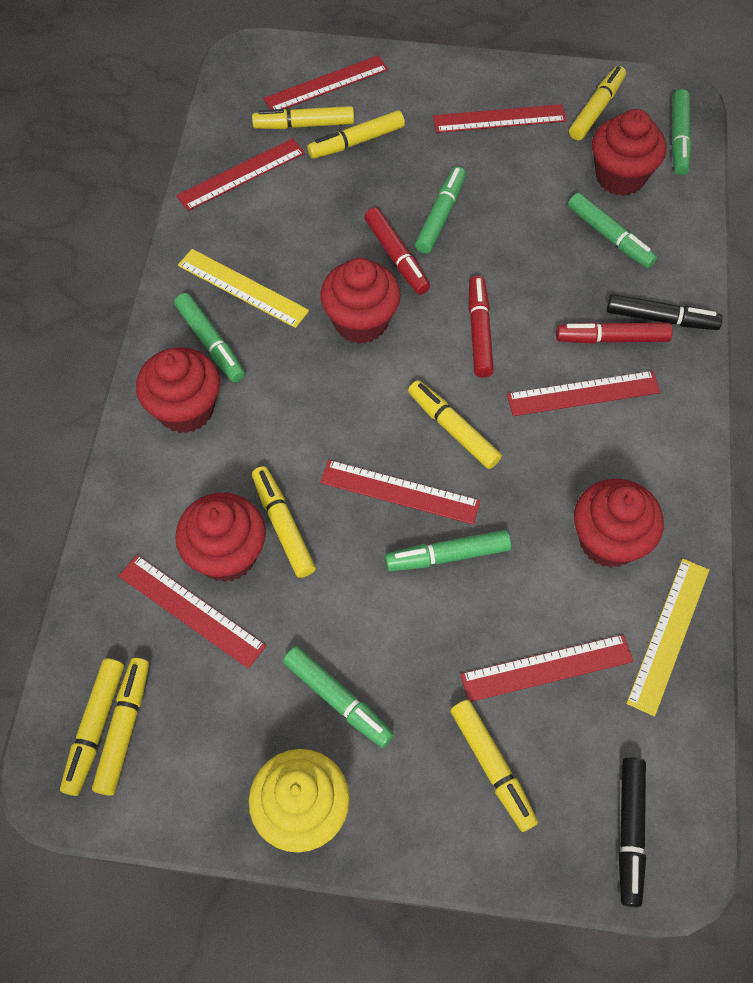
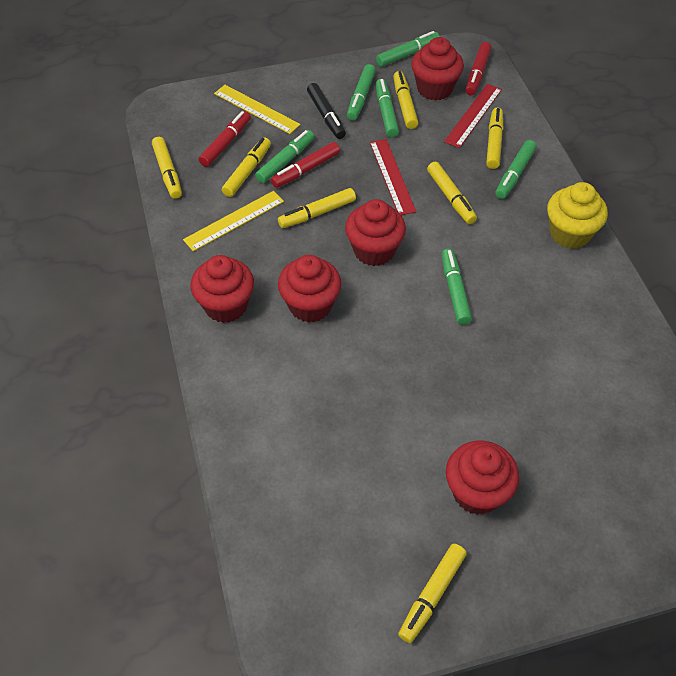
black marker: [607,294,723,330] [619,757,646,907] = 2 -> [307,83,346,139] = 1
red ruler: [119,555,266,669] [176,138,305,211] [263,55,388,110] [320,460,480,524] [433,104,567,133] [460,634,634,702] [507,371,660,416] = 7 -> [370,139,416,215] [444,84,502,148] = 2
yellow marker: [60,659,124,796] [92,658,149,796] [252,106,354,129] [252,466,316,578] [307,110,405,159] [408,380,502,469] [450,700,538,832] [569,66,626,140] = 8 -> [152,137,182,199] [222,137,271,197] [278,188,356,228] [393,71,418,129] [398,544,467,643] [427,162,477,224] [486,108,503,169] = 7

